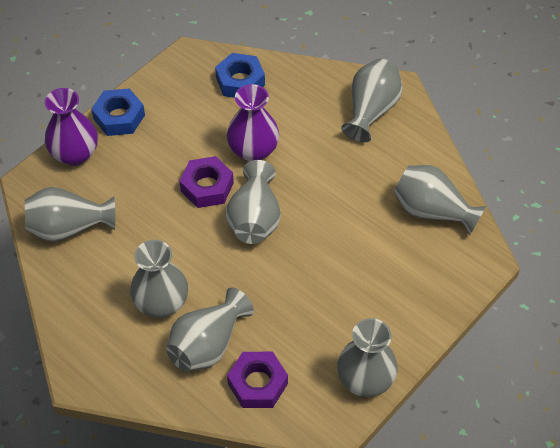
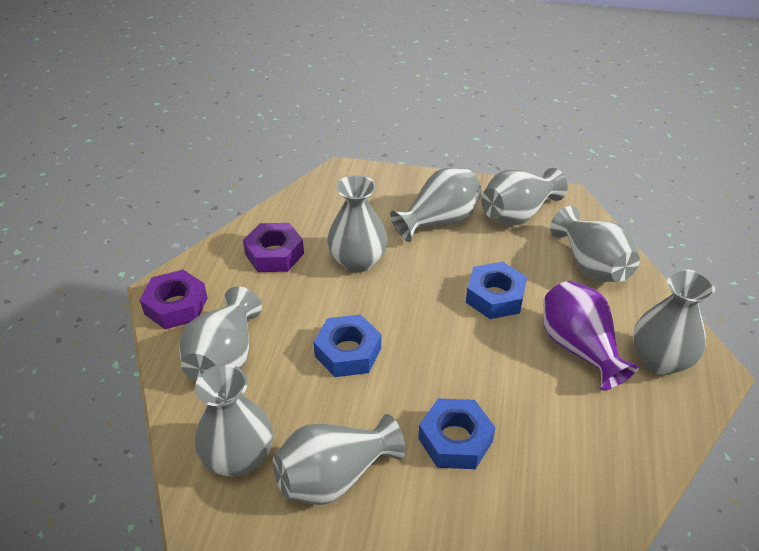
blue nut: [91,88,145,136] [215,53,265,98] = 2 -> [313,314,381,377] [418,398,496,469] [466,262,527,319] = 3
grey vase: [25,187,115,242] [130,240,188,318] [166,287,254,371] [226,160,281,244] [337,318,398,397] [341,59,402,142] [394,165,486,236] = 7 -> [179,286,262,382] [195,364,273,477] [273,414,405,505] [327,175,387,273] [390,168,482,242] [481,168,568,226] [550,206,640,282] [633,269,715,375] = 8
purple vase: [45,88,98,166] [227,84,279,162] = 2 -> [543,281,639,390] = 1

